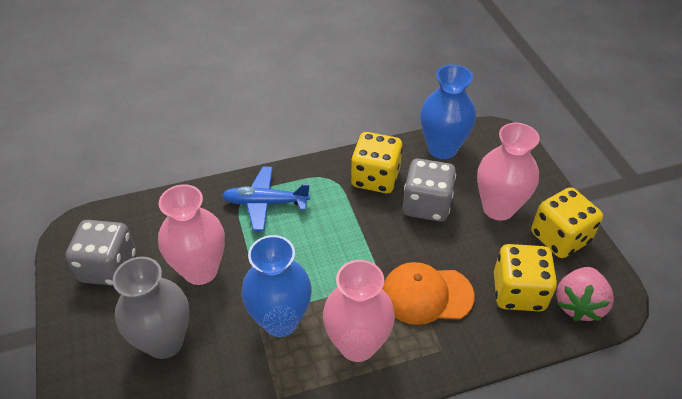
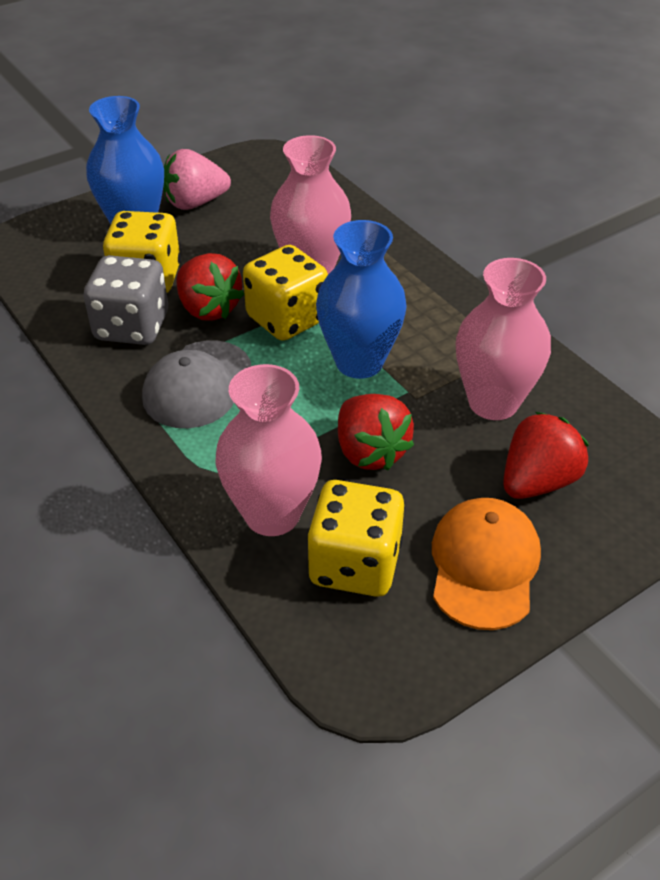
blue plane: [222,167,310,231] = 1 -> none = 0
grey cap: none = 0 -> [142,340,251,428] = 1
grey dice: [65,220,136,286] [403,158,456,222] = 2 -> [83,255,168,345] = 1
grey vase: [113,257,189,359] = 1 -> none = 0
red strawberry: none = 0 -> [176,253,245,321] [338,394,414,471] [503,412,589,499] = 3

